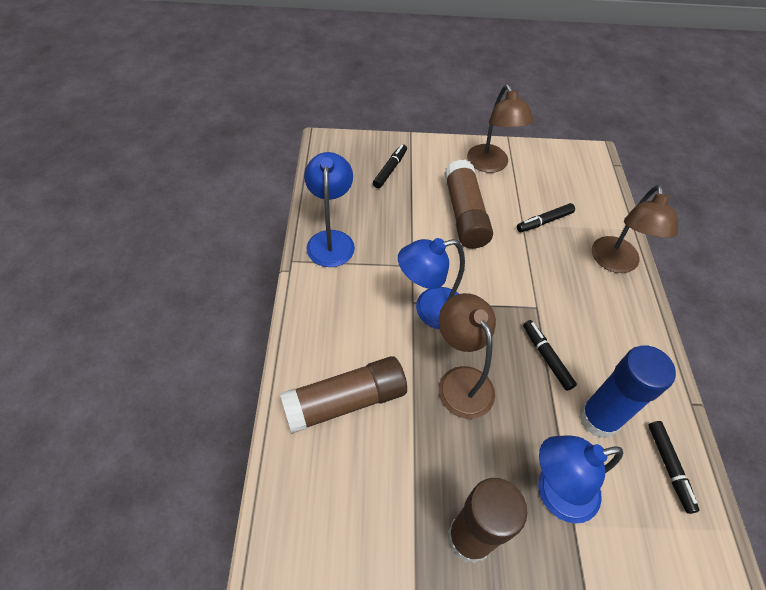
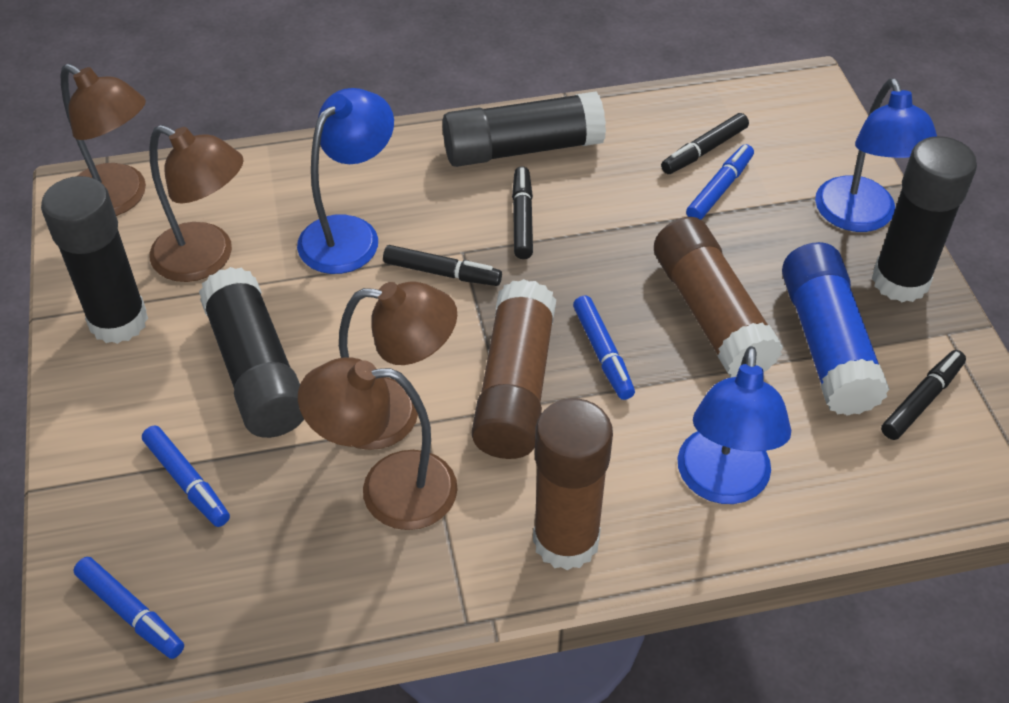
black glue stick: none = 0 -> [41,176,148,344] [199,267,304,438] [442,91,606,167] [872,136,977,302] = 4
blue marker: none = 0 -> [73,557,184,659] [142,425,230,527] [573,295,635,400] [686,144,754,220] = 4
brown lamp: [438,293,496,419] [467,84,534,173] [592,185,678,273] = 3 -> [61,64,146,216] [149,125,244,282] [298,357,458,530] [339,282,457,450] = 4

